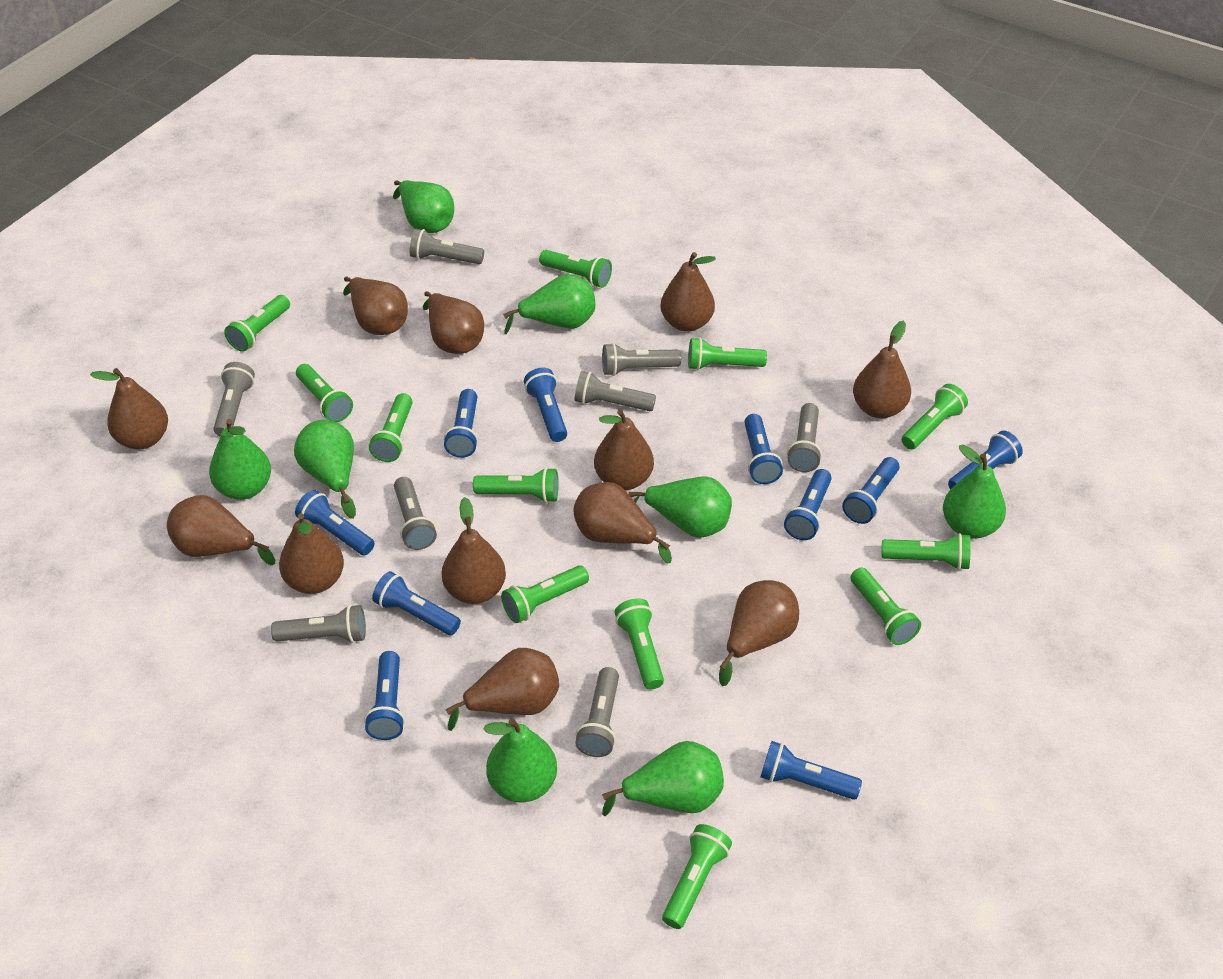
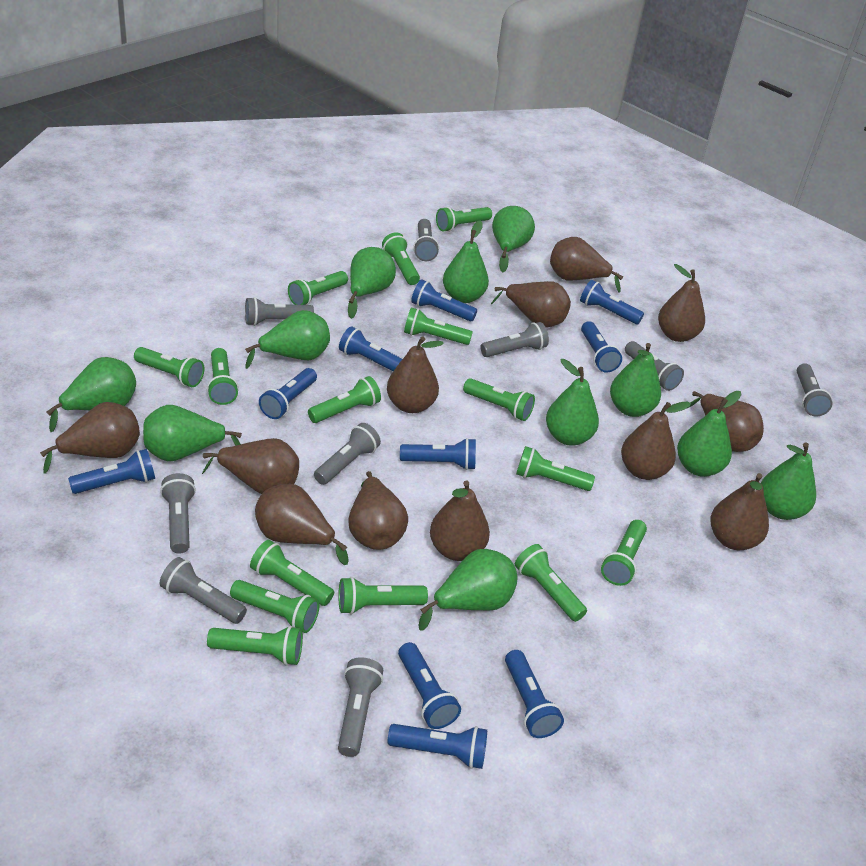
green flashlight: [224,295,290,352] [296,364,353,422] [369,393,413,462] [473,467,559,503] [501,565,589,623] [539,250,612,288] [615,598,664,689] [662,824,732,929] [688,338,767,370] [851,568,921,645] [881,533,971,570] [902,384,968,450] = 12 -> [134,347,204,387] [207,348,239,405] [207,626,303,666] [230,580,320,633] [250,540,334,606] [288,271,348,305] [308,376,381,423] [338,577,428,614] [382,232,420,285] [404,308,473,345] [436,207,492,232] [463,378,535,421] [515,544,587,622] [516,446,595,491] [601,520,647,586] = 15
green pear: [209,419,271,500] [294,420,356,519] [393,180,454,233] [483,718,557,803] [503,274,595,334] [602,741,724,816] [628,476,732,538] [943,444,1006,539] = 8 -> [47,357,136,432] [143,405,242,461] [245,310,330,369] [348,247,396,319] [418,549,518,631] [443,220,489,303] [492,206,535,273] [546,359,599,446] [610,343,661,417] [677,391,742,477] [761,442,816,520] = 11
grey flashlight: [213,362,255,436] [271,605,366,643] [394,477,437,550] [410,229,484,264] [575,371,656,411] [575,667,619,757] [602,343,681,376] [787,403,822,472] = 8 -> [160,473,196,553] [160,557,247,624] [245,297,314,326] [314,423,381,485] [338,657,383,757] [413,219,439,261] [481,322,549,357] [625,341,684,391] [797,363,832,416] = 9

